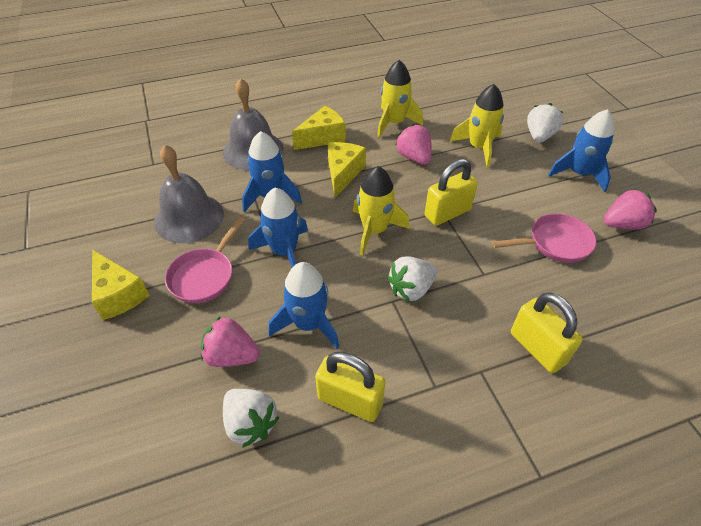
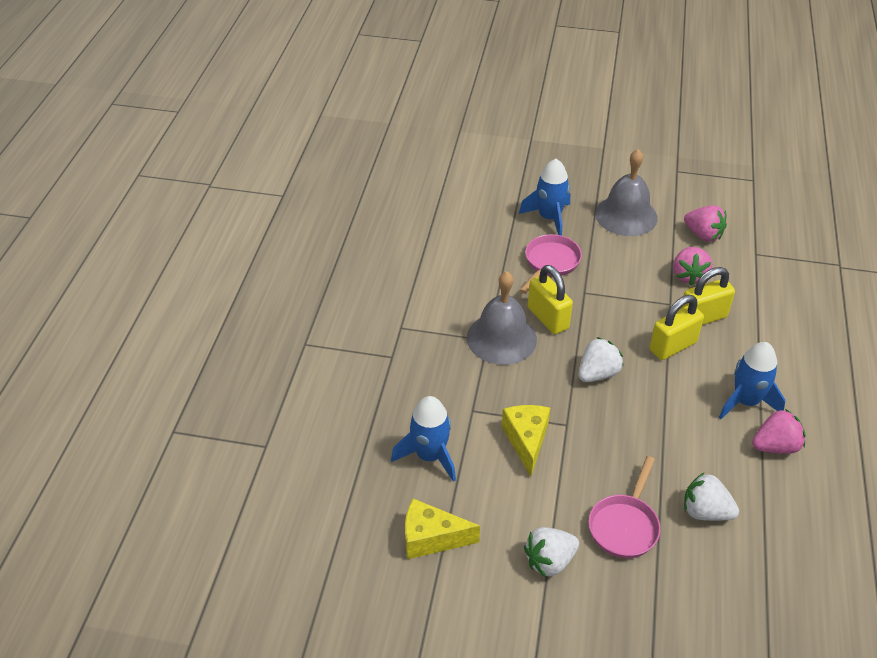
blue rocket: [242,131,302,212] [248,188,308,267] [269,262,339,349] [548,109,614,192] = 4 -> [391,396,456,482] [519,159,570,236] [719,342,786,419] = 3
yellow cheese: [92,250,150,320] [292,106,346,150] [328,142,366,198] = 3 -> [405,499,480,559] [502,405,550,477] = 2
yellow rocket: [353,166,409,255] [377,60,423,138] [450,84,504,167] = 3 -> none = 0

